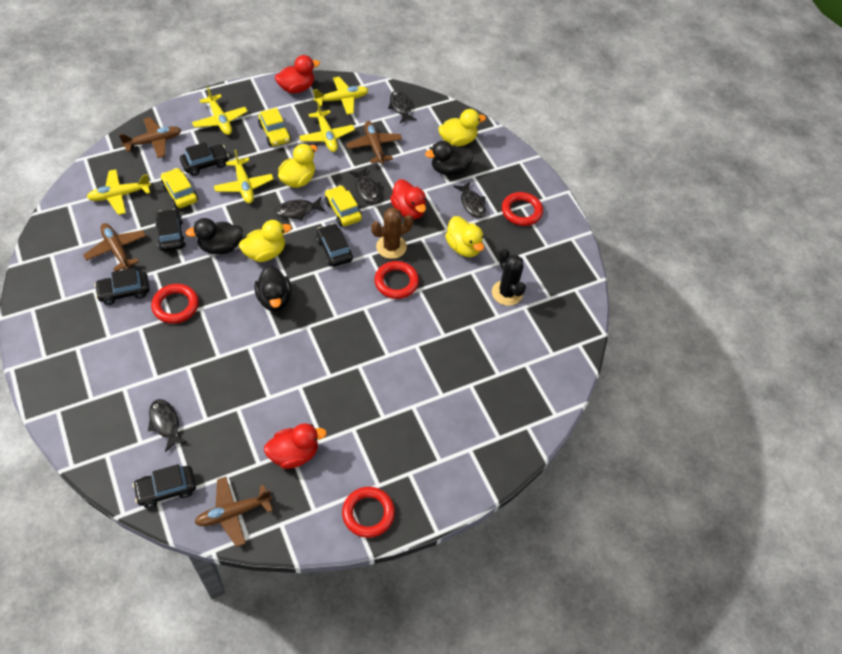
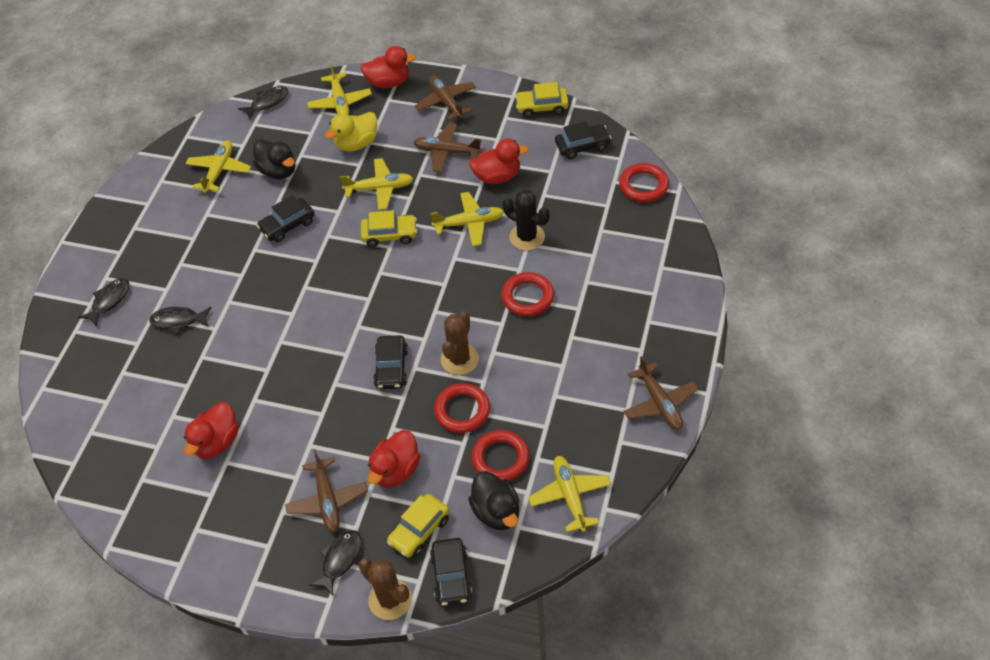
black car: [94,268,150,305] [133,464,196,508] [155,209,186,252] [180,142,229,176] [316,223,353,267] = 5 -> [257,195,315,242] [373,335,408,389] [430,538,472,606] [555,121,611,159] = 4
black duck: [186,218,243,254] [254,265,292,311] [425,141,474,175] = 3 -> [253,139,295,179] [468,471,519,530] = 2
black fish: [148,399,187,452] [275,197,326,221] [349,168,381,204] [388,90,417,123] [453,182,486,218] = 5 -> [78,278,129,327] [149,307,211,334] [238,86,288,120] [309,530,362,597] = 4
brown cactus: [371,208,413,259] = 1 -> [358,558,412,620] [441,311,479,375] = 2
red duck: [264,423,327,469] [275,55,320,93] [390,179,426,219] = 3 -> [184,402,239,459] [361,46,416,88] [367,430,420,488] [469,139,529,184] = 4
yellow duck: [239,220,292,262] [278,144,317,188] [438,109,486,146] [445,216,484,257] = 4 -> [325,112,377,151] = 1

